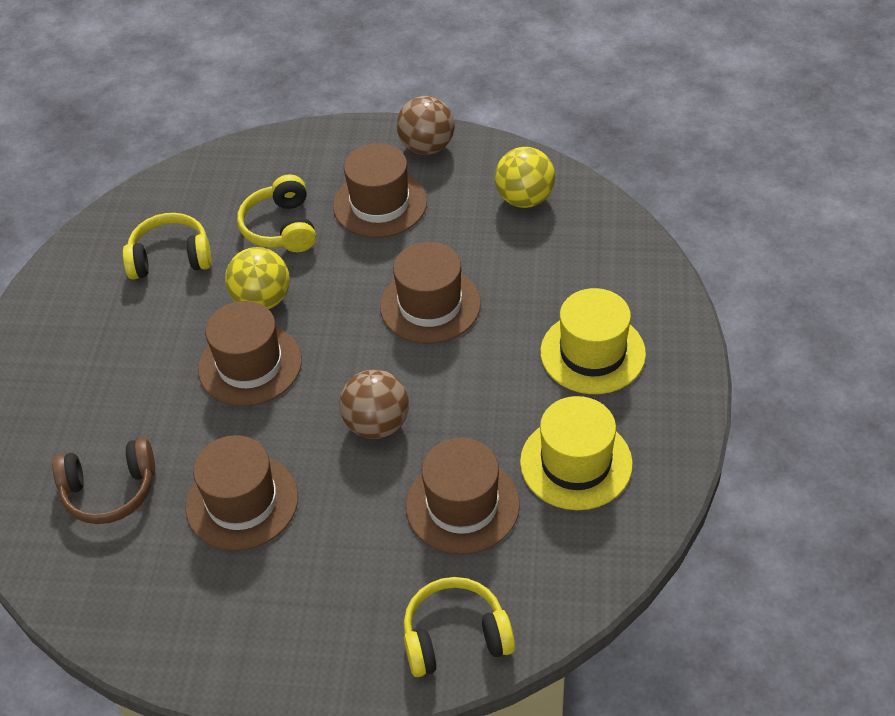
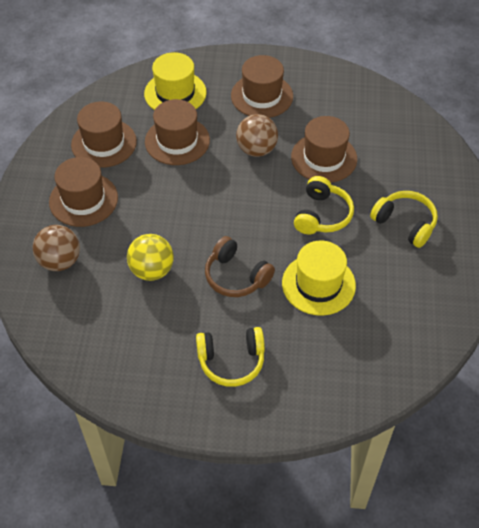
yellow ball: [225,247,290,309] [495,147,555,208] = 2 -> [127,234,174,281] = 1

